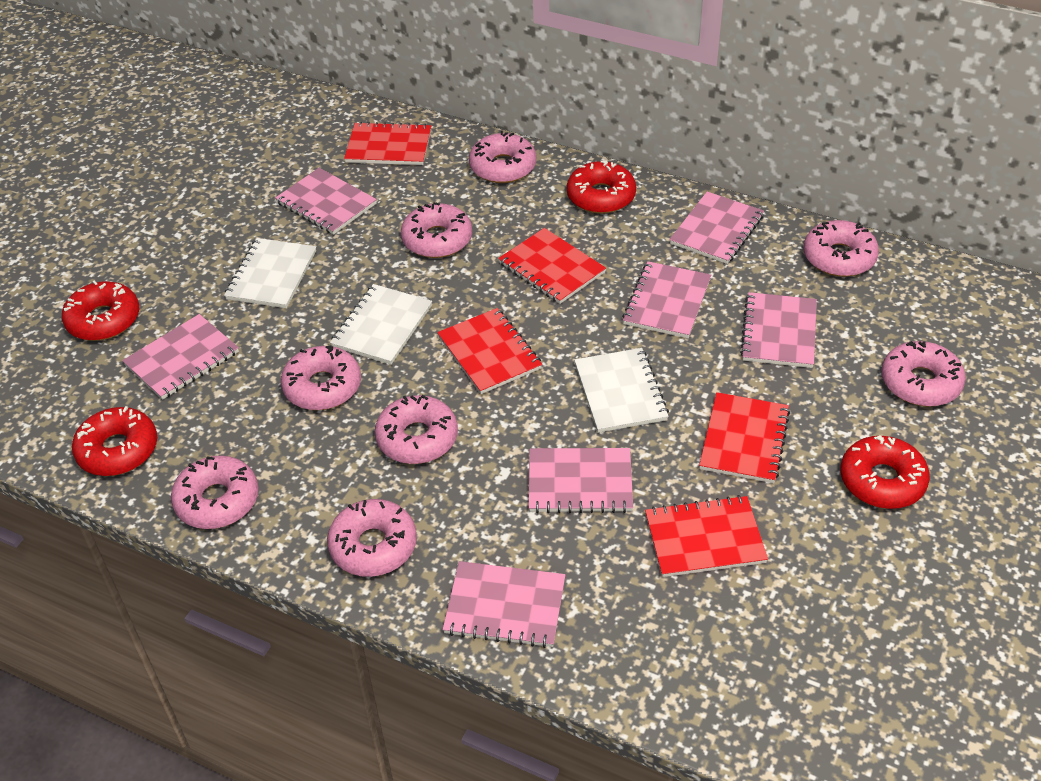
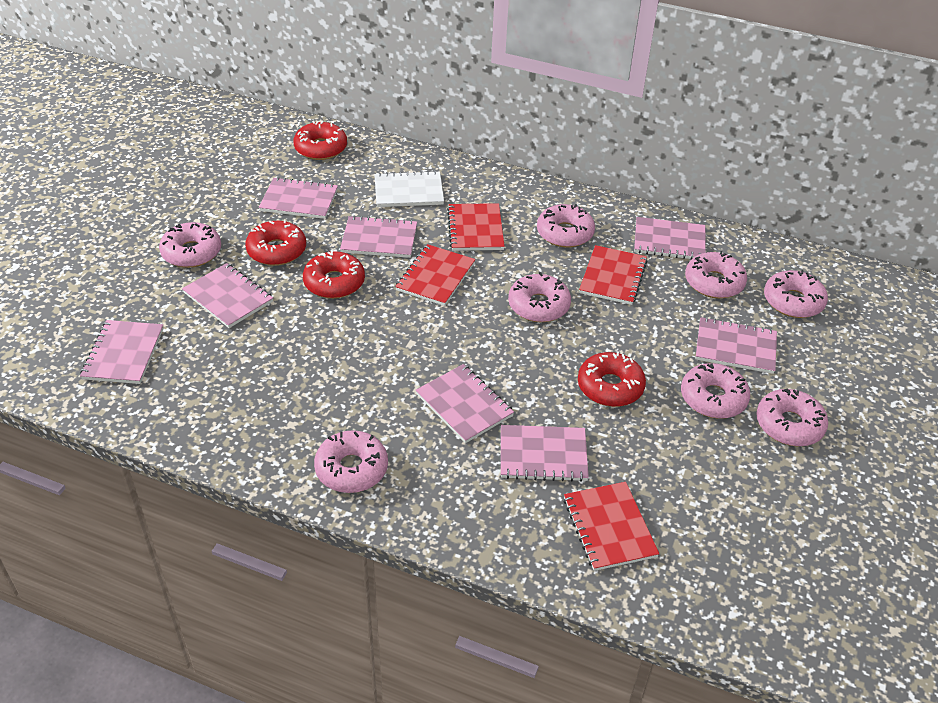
pink notebook: [122,314,239,400] [275,168,377,235] [443,561,566,648] [529,448,633,513] [622,261,711,338] [670,191,764,264] [740,292,817,368] = 7 -> [80,320,164,384] [182,263,273,328] [259,177,338,219] [340,216,417,258] [416,364,514,443] [501,425,589,482] [634,217,705,259] [695,317,777,374] = 8
red notebook: [344,122,431,165] [437,308,542,394] [498,228,606,304] [645,495,768,577] [699,392,790,483] = 5 -> [395,244,475,306] [447,203,505,251] [564,482,659,571] [579,245,648,305] = 4
white notebook: [224,238,316,308] [330,284,432,365] [574,348,669,433] = 3 -> [374,171,444,207] = 1

